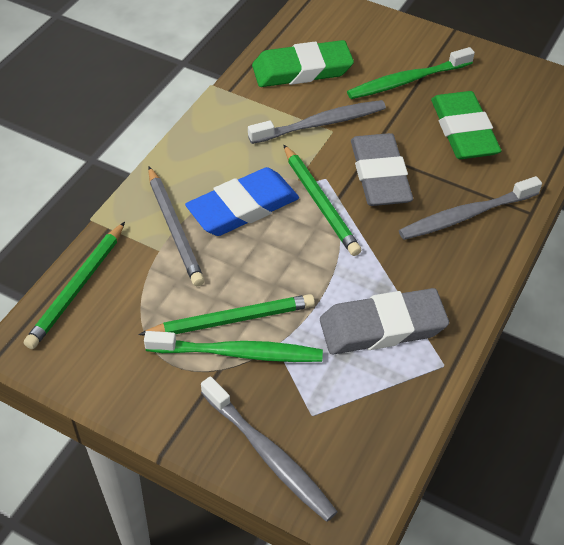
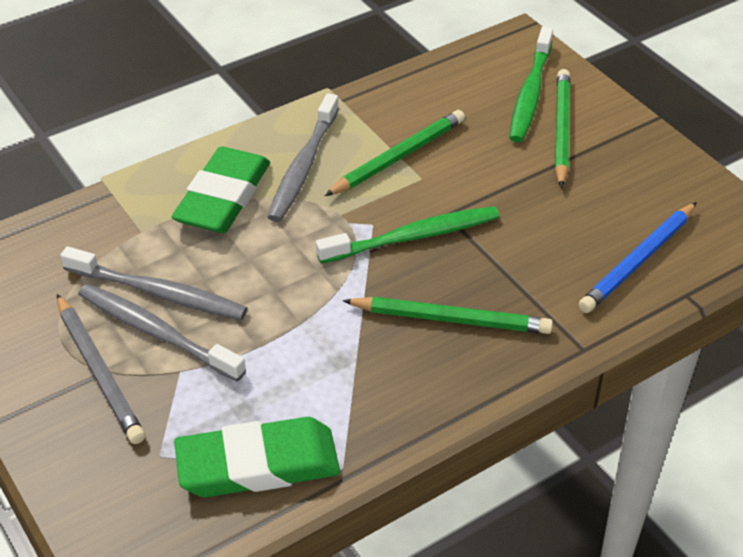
blue eraser: [185,167,299,236] = 1 -> none = 0
blue pencil: none = 0 -> [578,202,697,313] = 1
grey eraser: [320,288,449,354] [351,133,413,206] = 2 -> none = 0

